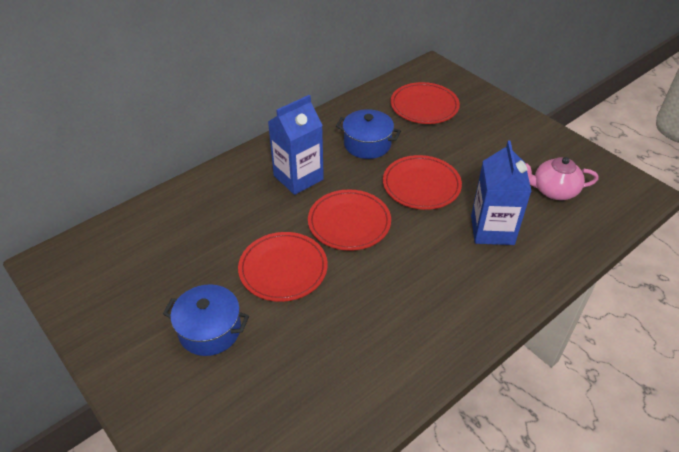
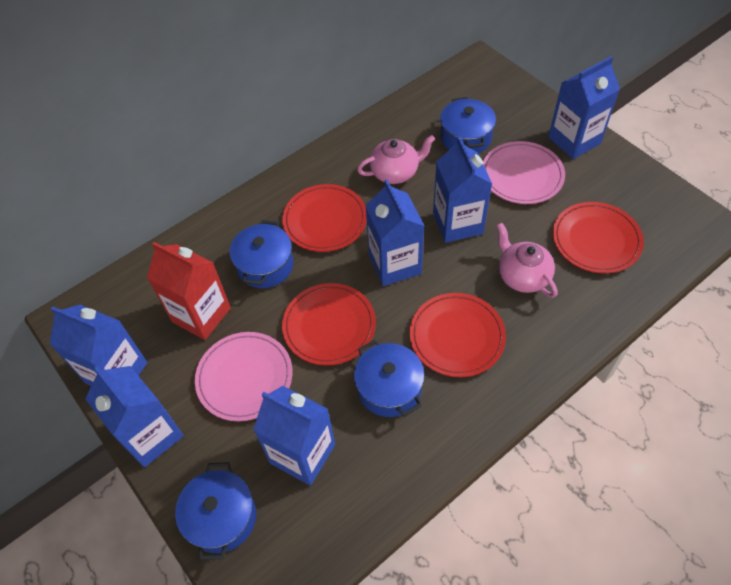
blue carton: [268,95,324,195] [471,140,531,245] = 2 -> [50,305,147,386] [85,366,184,467] [253,386,335,486] [366,179,424,286] [433,137,492,243] [548,56,620,159] = 6
blue pot: [163,285,249,356] [336,109,401,159] = 2 -> [175,462,256,561] [230,220,293,288] [354,340,425,417] [440,97,496,153] = 4
pink plate: none = 0 -> [195,332,293,421] [483,141,565,204] = 2
pink teapot: [525,157,598,200] = 1 -> [357,135,435,184] [496,223,558,298] = 2
red carton: none = 0 -> [147,242,231,340] = 1

